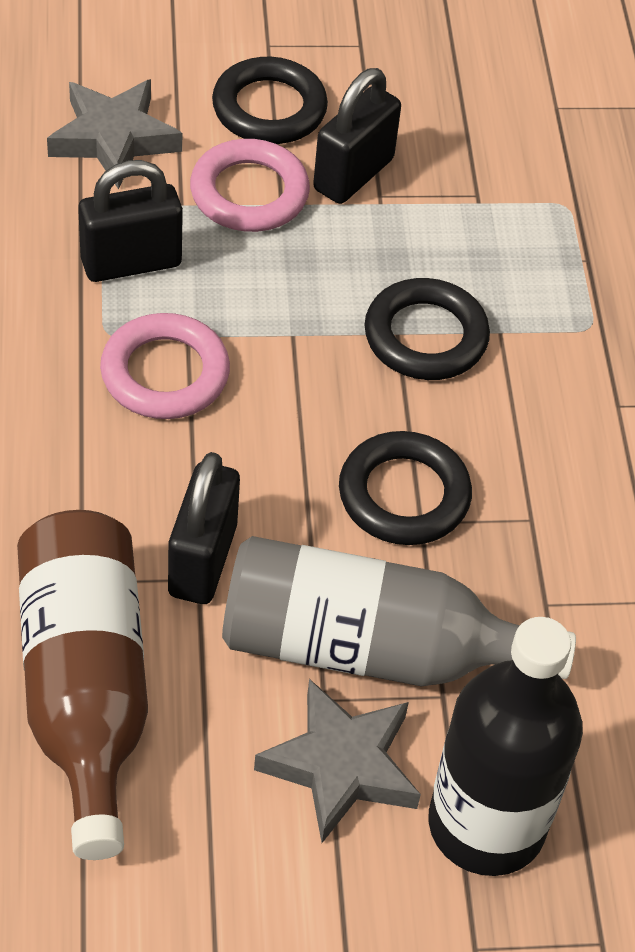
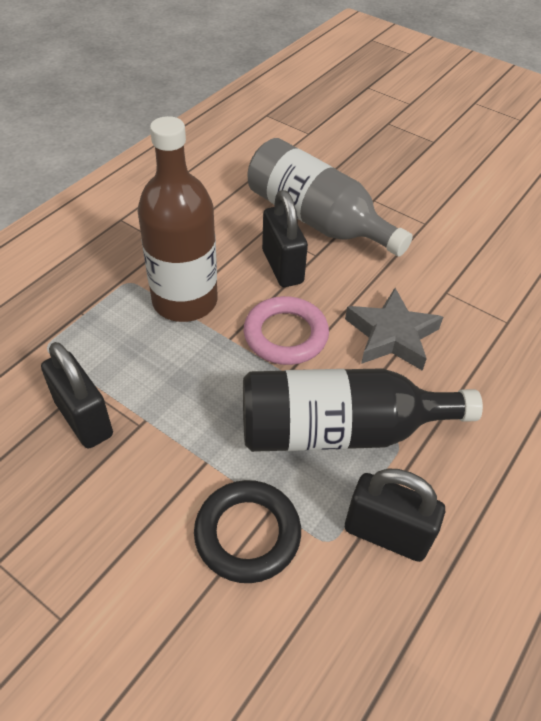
black ring: [212,57,328,144] [339,431,472,545] [364,278,490,380] = 3 -> [194,480,301,583] = 1
grey star: [47,79,182,189] [254,679,421,843] = 2 -> [345,288,443,371] = 1
pink ring: [100,313,230,419] [190,139,310,232] = 2 -> [244,296,329,365] = 1

